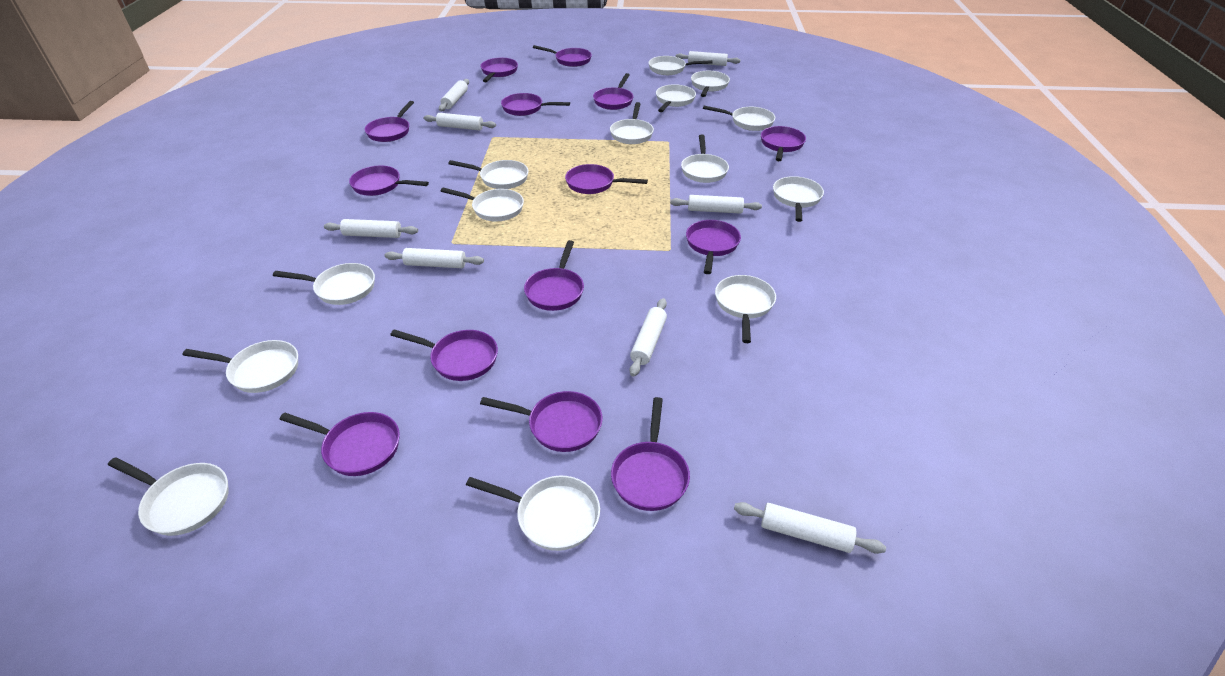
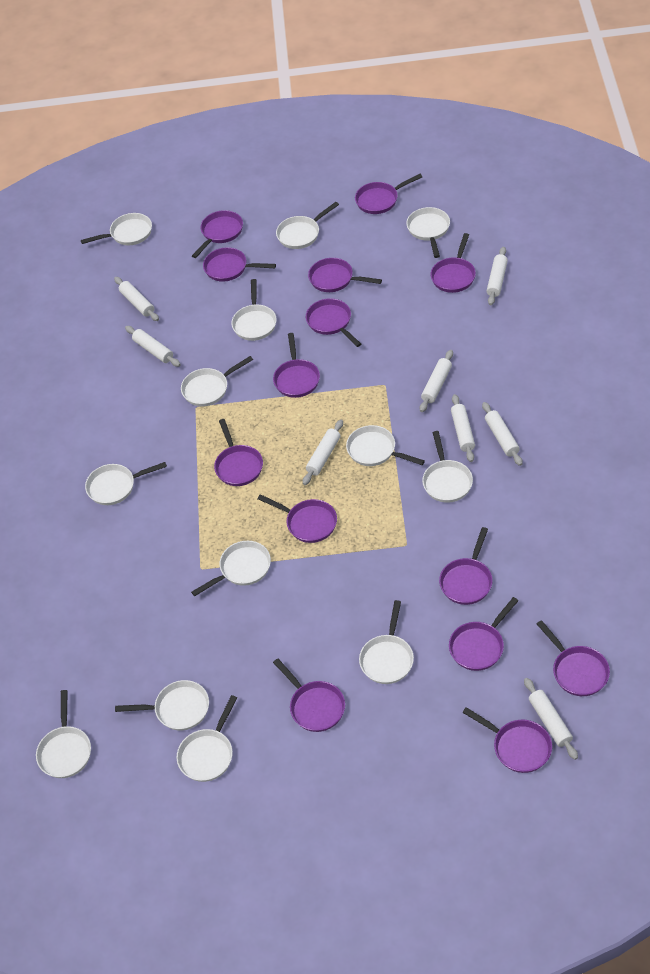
white pan: [108,457,229,536] [183,340,298,393] [273,263,375,305] [440,187,524,221] [449,160,529,189] [466,476,600,551] [610,102,654,144] [649,56,712,75] [656,84,696,112] [681,134,729,183] [691,71,730,97] [703,106,775,131] [715,275,776,343] [773,176,824,222] = 14 -> [36,690,91,778] [81,213,152,245] [85,462,167,505] [115,680,209,731] [177,695,237,782] [181,356,253,406] [191,541,271,596] [231,279,277,341] [276,202,339,249] [346,425,425,466] [359,600,414,684] [406,207,450,258] [422,431,473,503] = 13

